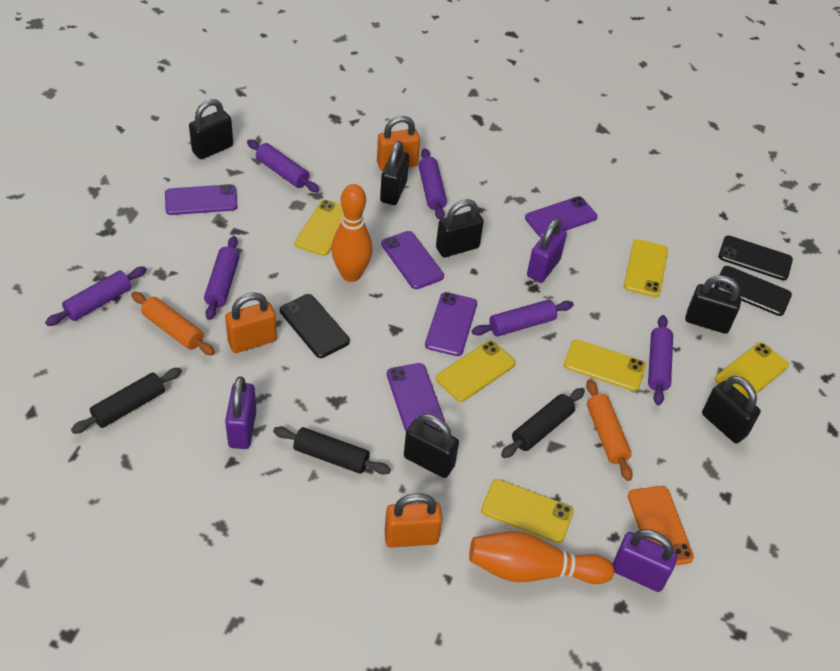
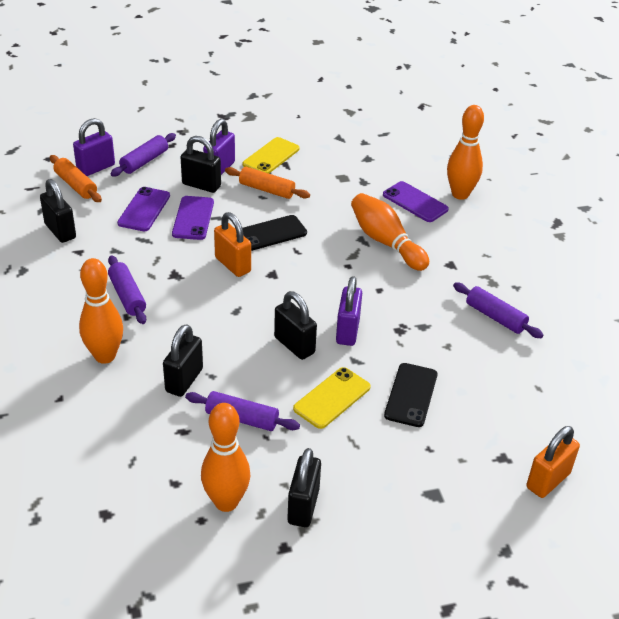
black padlock: [189,99,233,159] [380,141,409,205] [404,414,459,478] [436,199,484,257] [685,275,741,334] [702,376,761,443] = 6 -> [40,179,76,243] [163,324,203,397] [180,136,221,193] [274,291,317,360] [287,448,321,527] = 5
black phone: [280,294,350,358] [714,266,792,316] [718,235,793,280] = 3 -> [243,215,307,251] [384,363,438,427] = 2
black rolling pin: [71,368,182,434] [273,427,391,475] [501,388,585,458] = 3 -> none = 0
orange bowling pin: [331,184,373,282] [469,531,614,584] = 2 -> [79,258,123,364] [201,403,250,512] [351,193,429,271] [447,105,484,200] = 4
orange padlock: [225,292,277,353] [377,116,420,171] [384,493,443,548] = 3 -> [214,212,251,277] [526,426,580,498] = 2
orange phone: [628,486,694,565] = 1 -> none = 0
purple phone: [165,184,238,215] [381,231,444,289] [387,363,445,431] [425,292,477,356] [525,196,597,238] = 5 -> [117,187,170,231] [172,196,214,240] [383,181,449,222] = 3
purple rolling pin: [45,266,147,326] [204,236,240,320] [247,139,319,192] [418,148,447,220] [472,300,573,336] [648,315,673,405] = 6 -> [108,255,146,324] [110,133,176,176] [185,391,300,431] [453,282,544,338] = 4
yellow phone: [295,200,343,256] [436,340,515,402] [481,479,574,543] [564,339,646,391] [624,239,668,297] [715,343,789,399] = 6 -> [243,137,300,173] [293,367,371,429] = 2

